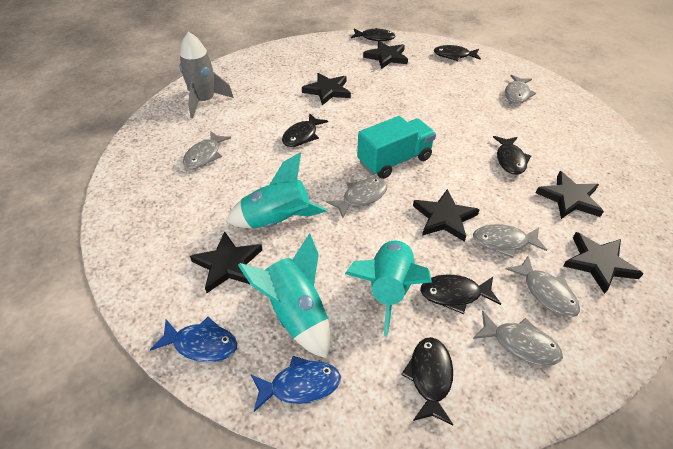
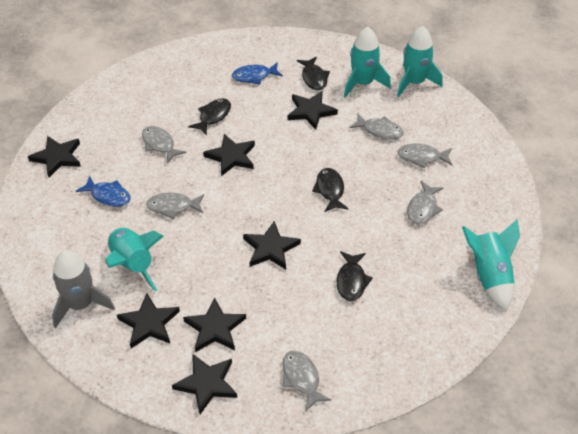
black fish: [282,113,328,147] [351,28,396,41] [401,337,453,425] [420,274,501,314] [434,45,481,61] [493,136,531,175] = 6 -> [188,98,231,136] [297,57,330,90] [312,168,348,212] [337,251,373,301] = 4
black star: [190,231,263,293] [302,73,351,106] [363,41,408,69] [413,189,480,242] [536,171,604,219] [563,232,643,294] = 6 -> [28,136,81,177] [117,293,180,348] [172,353,237,414] [183,297,246,352] [203,134,255,176] [243,221,301,270] [287,91,338,130] = 7
turquoise rocket: [226,153,327,228] [238,233,331,358] [345,239,432,337] = 3 -> [106,228,163,292] [344,27,391,98] [397,26,443,97] [462,219,520,311] = 4
turquoise truck: [357,116,436,179] = 1 -> none = 0

